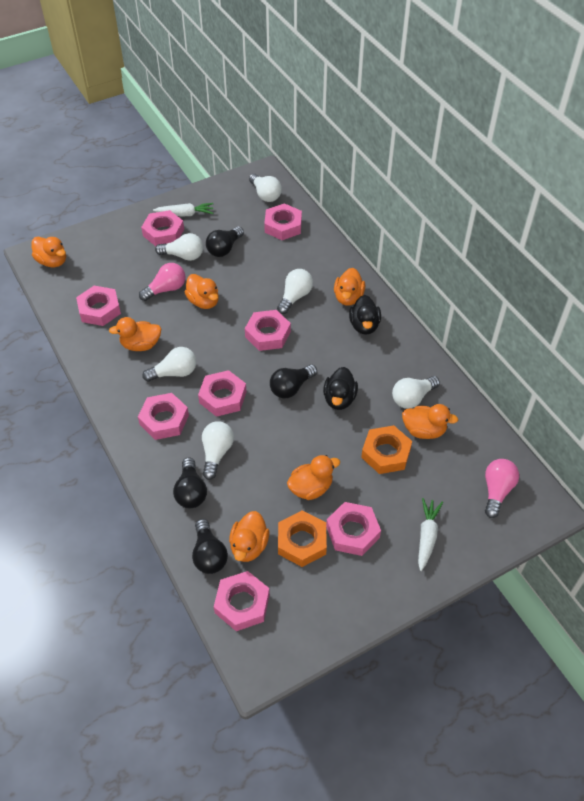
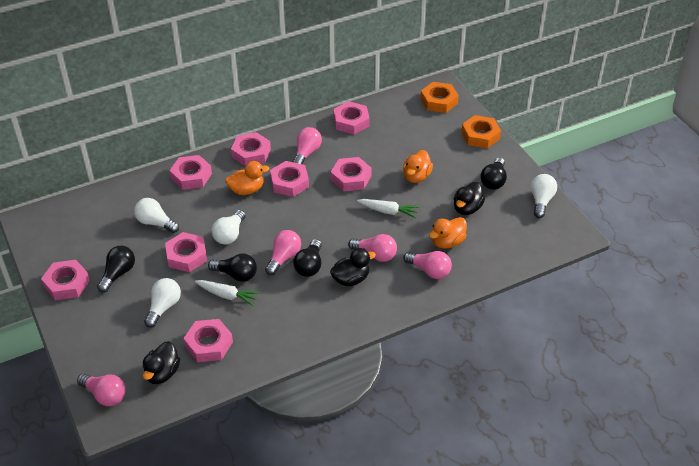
black duck: [323,367,358,410] [349,295,381,334] = 2 -> [142,341,180,384] [330,248,376,286] [454,182,485,215] = 3
orange duck: [32,237,66,267] [109,317,161,351] [185,274,219,309] [229,511,270,562] [287,455,340,500] [334,268,365,306] [402,404,458,439] = 7 -> [225,161,269,195] [403,150,433,183] [429,217,467,249] = 3
pink light bulb: [139,263,185,301] [485,459,519,518] = 2 -> [77,373,126,406] [265,230,301,275] [292,127,322,164] [348,234,397,262] [403,251,452,279] = 5
white light bulb: [142,347,196,382] [155,233,203,261] [202,421,234,480] [249,174,282,202] [277,269,313,314] [392,376,440,409] = 6 -> [134,198,179,233] [144,278,181,328] [211,210,246,244] [531,174,557,218] = 4

